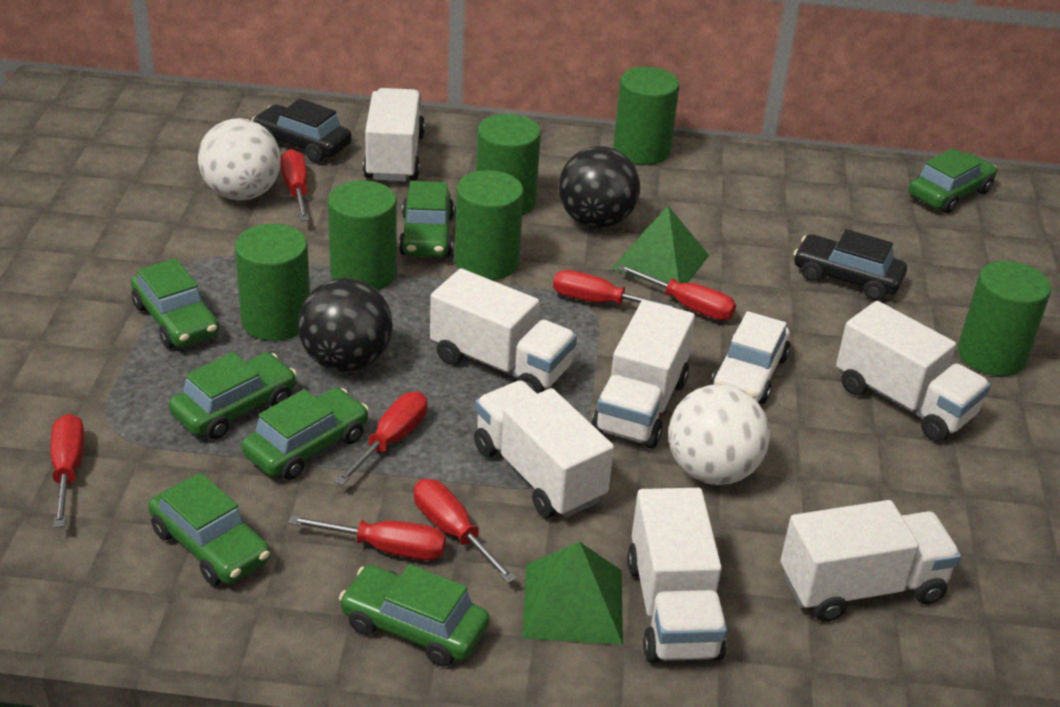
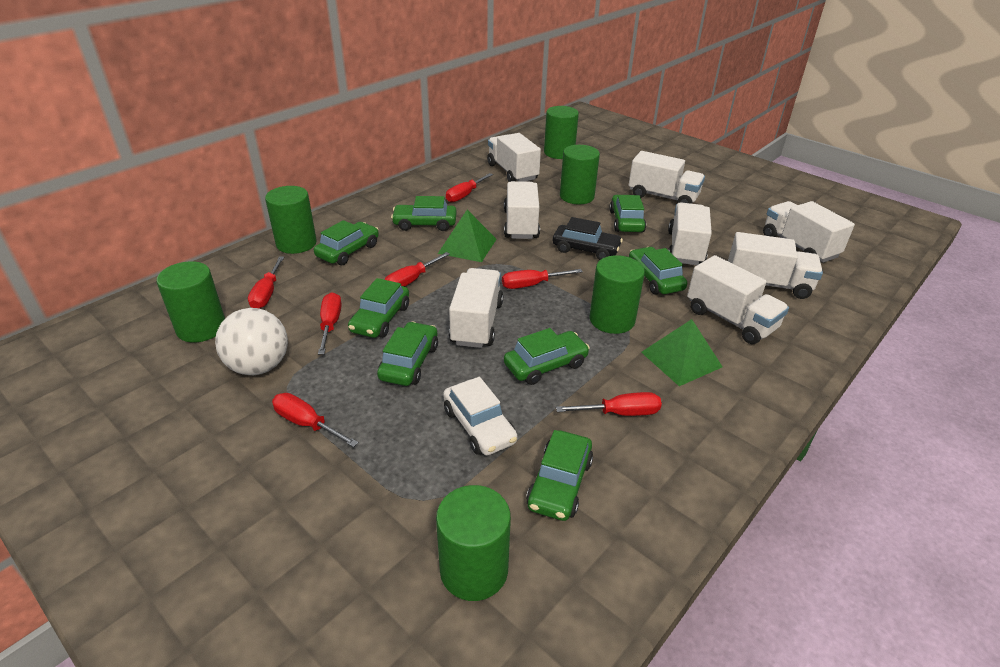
black ball: [298,278,393,372] [559,146,640,228] = 2 -> none = 0
black car: [252,99,352,163] [793,229,907,300] = 2 -> [553,217,623,260] = 1
green car: [131,258,219,348] [148,473,270,586] [169,352,297,439] [242,388,369,480] [339,564,489,667] [399,181,454,257] [909,148,997,213] = 7 -> [314,220,379,265] [348,278,409,338] [377,322,438,386] [391,196,457,231] [504,328,590,385] [526,430,593,521] [609,195,646,232] [629,247,687,295] = 8
white ball: [198,118,281,201] [668,384,770,485] = 2 -> [215,308,288,375] = 1
white truck: [363,88,425,182] [430,268,577,394] [474,380,614,518] [592,300,695,449] [627,488,727,663] [780,500,961,622] [836,301,991,442] = 7 -> [449,268,503,348] [487,133,541,182] [504,181,540,239] [629,151,705,204] [668,202,712,265] [687,255,789,344] [728,232,823,299] [763,201,855,263] = 8

